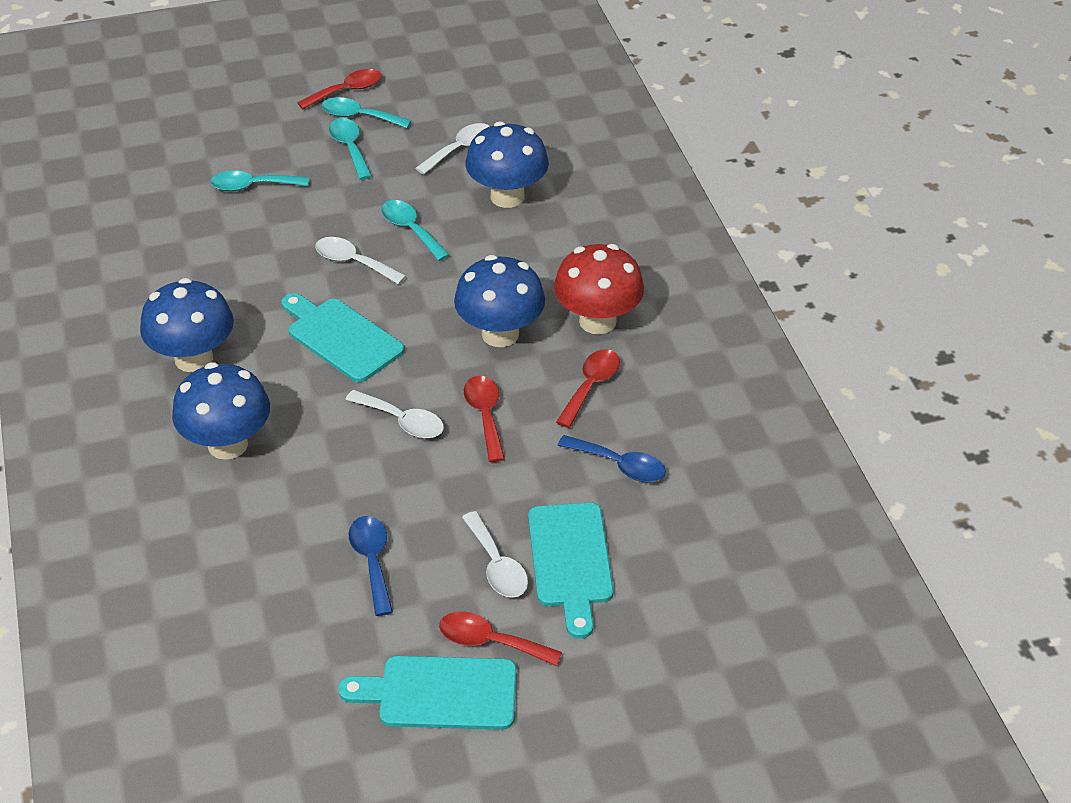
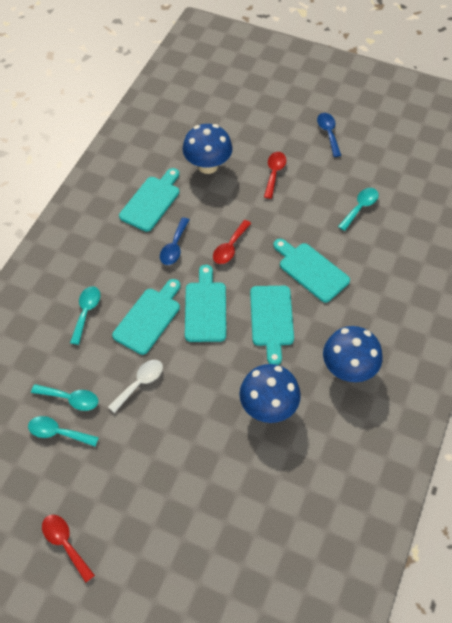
blue mushroom: [140,278,234,372] [172,362,270,460] [454,255,545,347] [466,121,549,208] = 4 -> [183,124,232,174] [239,364,301,423] [323,326,382,382] = 3
red mushroom: [554,244,644,334] = 1 -> none = 0
red spoon: [297,69,382,109] [439,612,562,666] [464,376,505,462] [556,349,620,428] = 4 -> [42,515,95,583] [213,220,251,264] [264,152,286,199] = 3
turquoise cutting board: [281,293,404,382] [338,656,517,730] [528,502,614,639] = 3 -> [112,279,180,355] [119,168,179,232] [185,265,226,342] [250,286,294,365] [273,239,350,303] = 5
white spoon: [315,237,406,284] [345,390,444,438] [415,123,490,175] [462,511,528,598] = 4 -> [108,360,163,413] = 1

